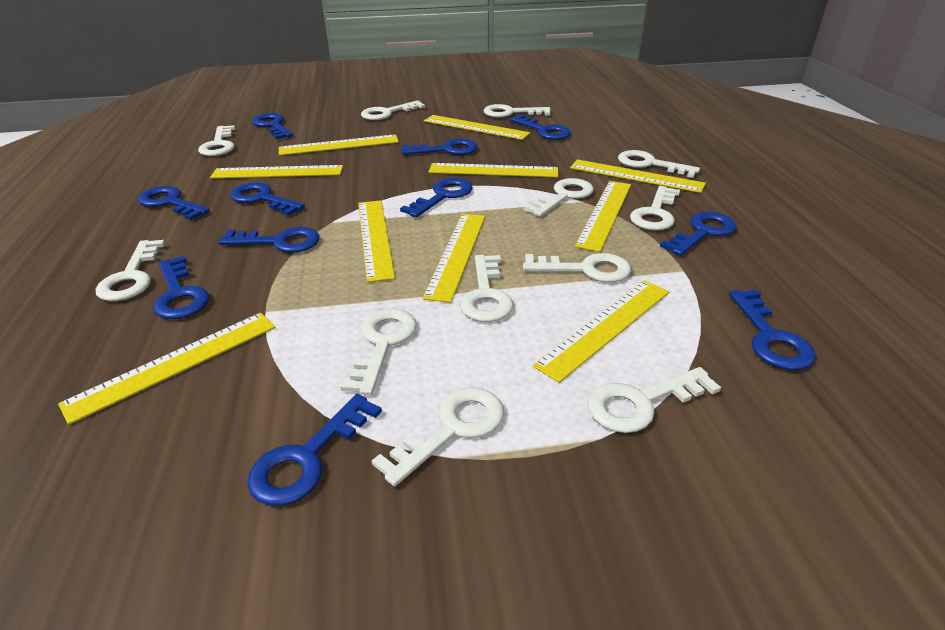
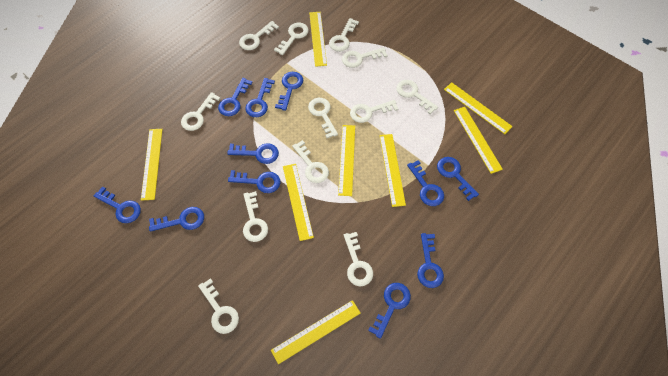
yellow ruler: [58,313,275,425] [210,165,343,179] [279,134,399,156] [358,200,395,282] [423,214,485,303] [424,115,530,140] [429,163,558,177] [533,280,669,383] [570,159,706,193] [575,181,631,252] = 10 -> [141,129,163,201] [271,300,361,364] [283,164,314,241] [309,12,327,67] [338,125,355,196] [380,134,406,207] [444,82,513,134] [454,107,503,174] = 8

